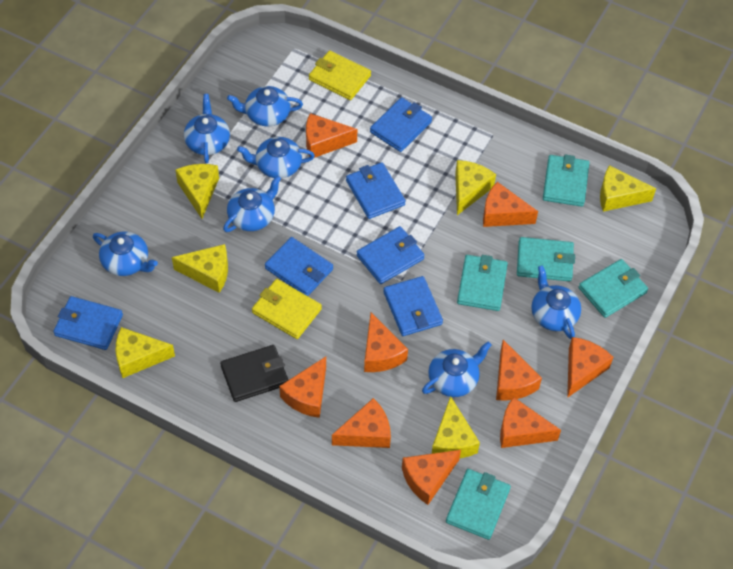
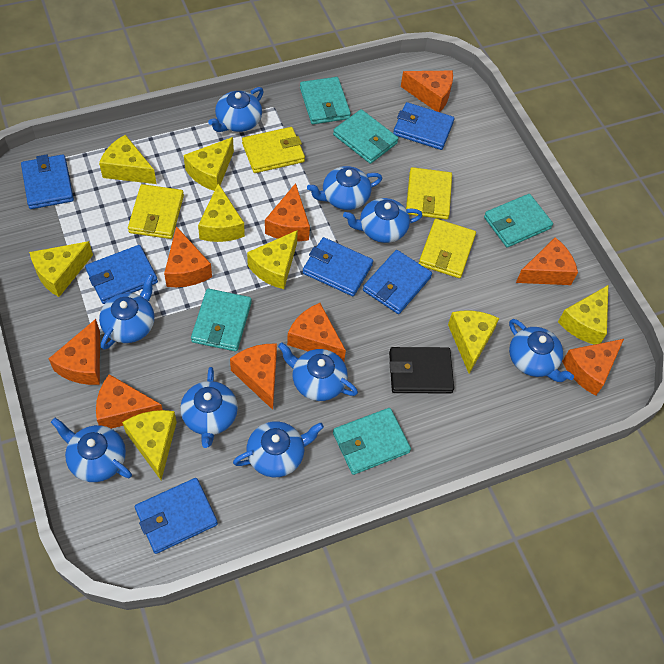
blue teapot: [93,232,158,276] [184,94,230,163] [223,175,281,232] [227,86,303,127] [237,137,315,178] [422,341,492,397] [531,265,581,339] = 7 -> [51,418,132,482] [99,274,154,350] [180,367,238,448] [208,87,264,132] [233,421,324,477] [278,342,358,401] [307,166,382,210] [343,198,423,243] [509,319,574,382] = 9
yellow cheese: [116,327,175,378] [172,244,228,293] [175,164,219,219] [432,396,480,458] [455,160,496,215] [600,165,656,212] = 6 -> [29,241,93,297] [99,135,156,184] [122,410,177,480] [184,137,234,191] [198,183,245,242] [247,230,298,289] [448,311,499,374] [558,285,608,345] = 8
yellow wallet: [252,279,322,339] [309,50,371,100] = 2 -> [128,184,184,239] [242,127,305,173] [406,167,452,219] [419,219,476,278] = 4

